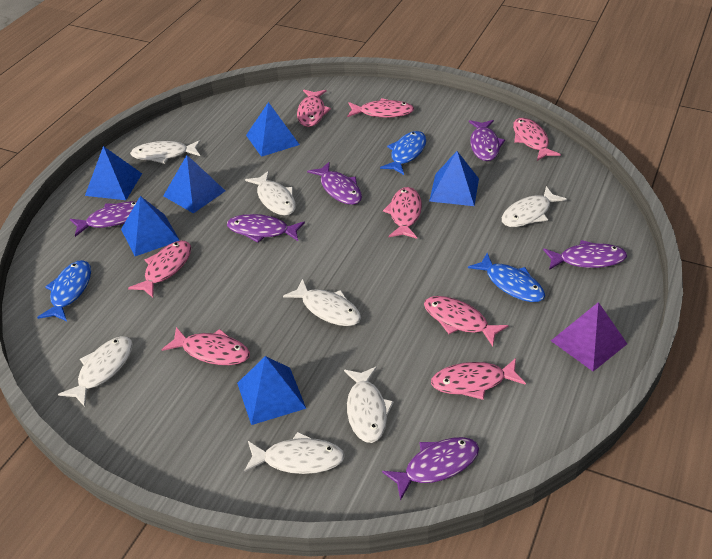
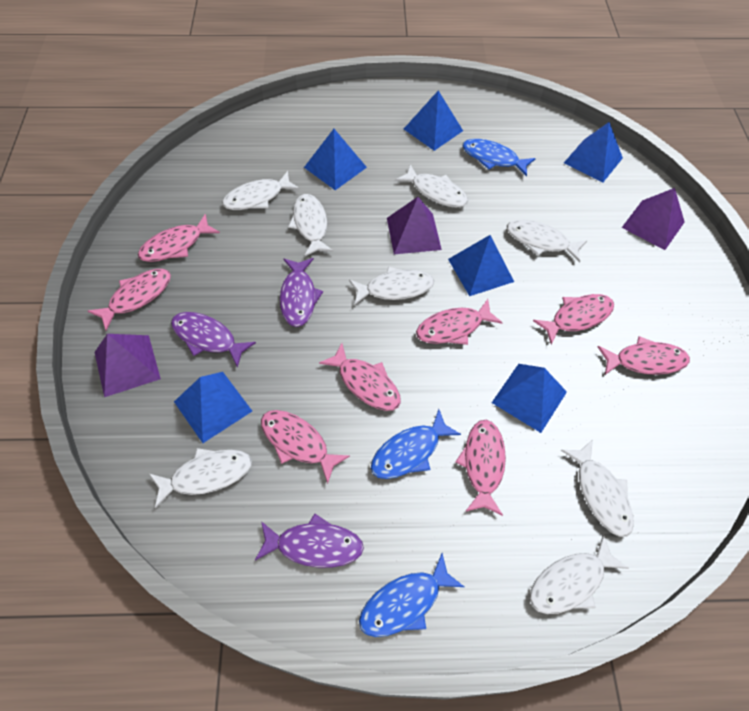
purple fish: [70,201,137,237] [227,214,305,243] [307,162,362,205] [382,437,479,501] [469,120,505,161] [543,240,627,270] = 6 -> [171,312,256,368] [255,513,364,568] [280,258,323,327] = 3
purple pyramid: [551,302,627,371] = 1 -> [94,334,161,397] [387,197,442,254] [622,188,685,250] = 3
white fish: [58,336,133,407] [130,140,201,164] [244,432,345,474] [245,171,296,216] [283,279,361,326] [344,366,394,443] [502,186,567,227] = 7 -> [149,448,252,508] [222,171,300,210] [288,194,334,257] [349,266,434,305] [395,164,468,207] [507,220,587,263] [529,534,629,614] [561,440,634,537] = 8

